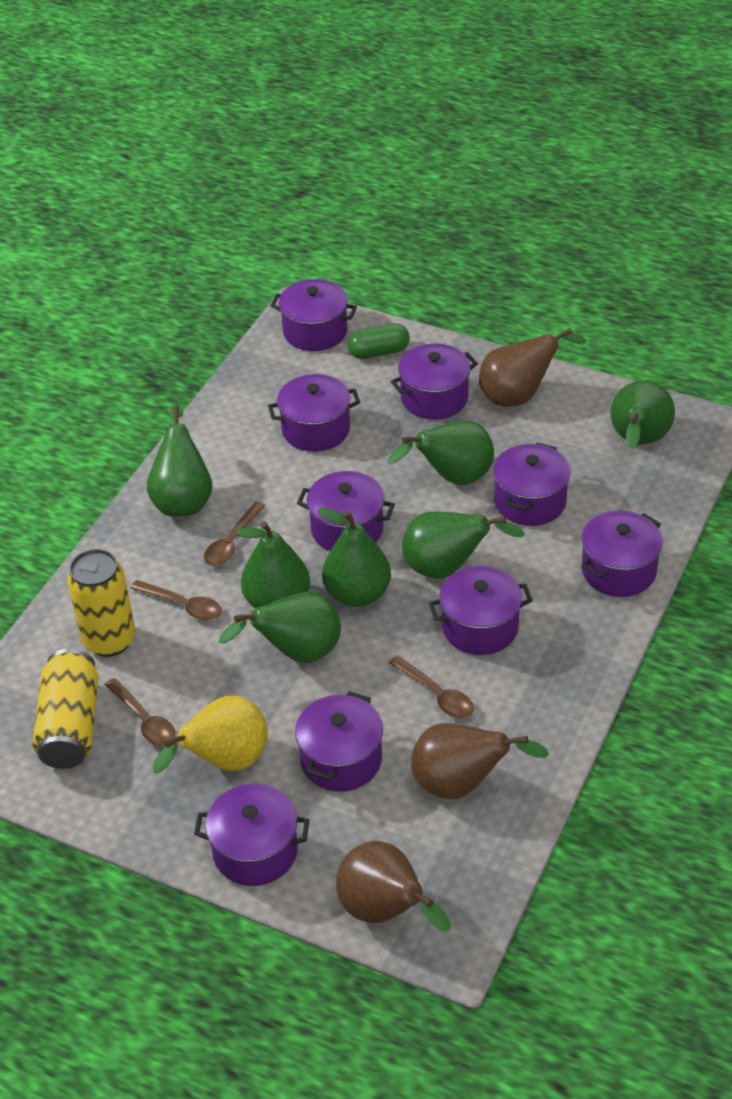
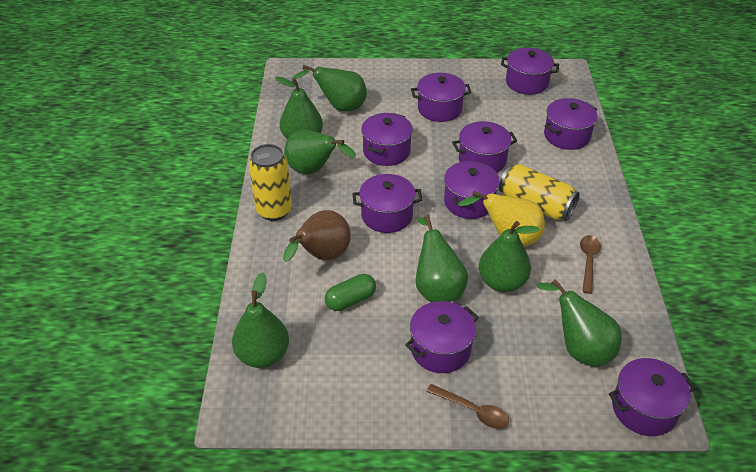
brown pear: [336,841,451,931] [411,723,549,799] [479,328,586,407] = 3 -> [283,210,351,262] = 1
brown spoon: [105,678,175,746] [130,580,222,620] [204,501,265,566] [389,655,474,718] = 4 -> [426,384,509,429] [580,235,601,294] = 2

